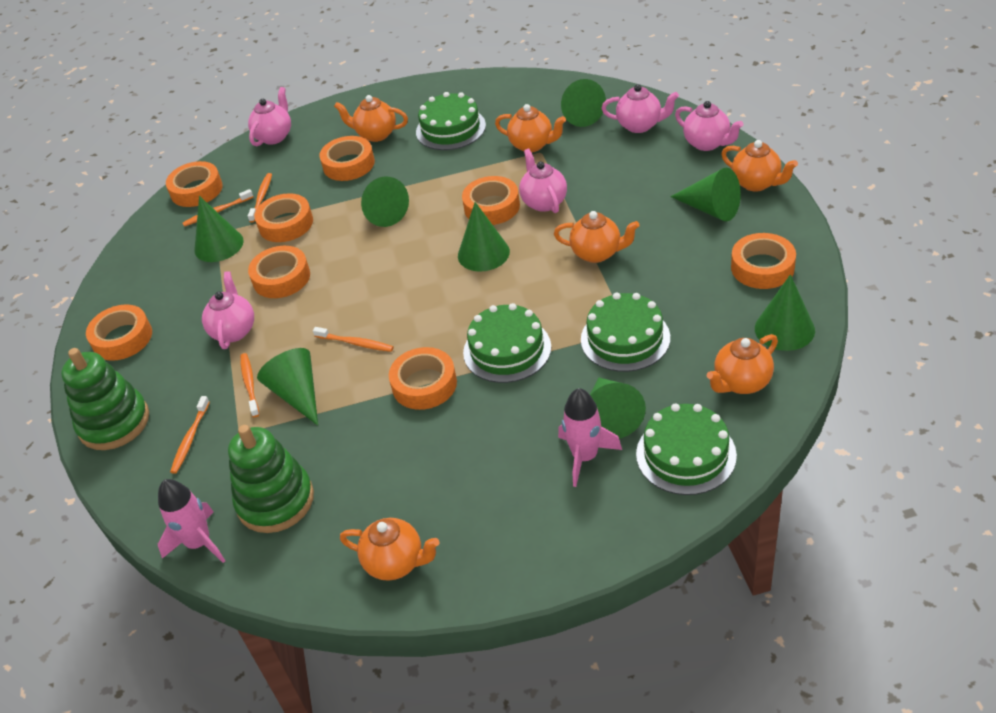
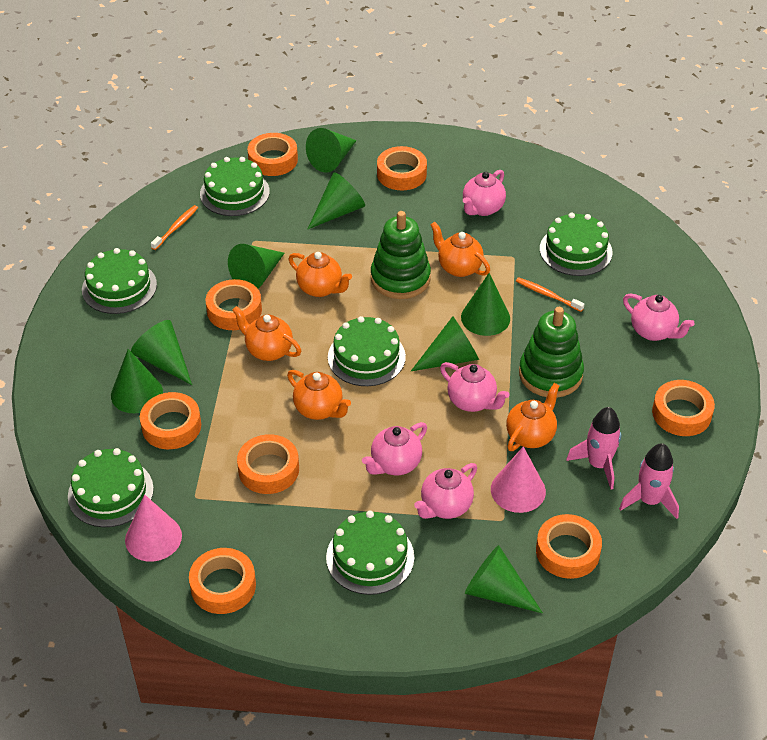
green cake: [416,92,486,150] [463,303,551,383] [581,292,670,372] [636,403,737,495] = 4 -> [68,448,154,527] [82,248,157,314] [200,157,270,216] [326,511,414,595] [328,316,406,386] [540,213,612,276] = 6
orange teapot: [334,95,408,142] [340,518,439,581] [495,104,566,153] [554,211,640,263] [707,334,778,394] [721,140,798,191] = 6 -> [232,306,301,361] [287,370,351,420] [289,252,352,297] [431,222,490,277] [506,383,560,451] = 5
orange toothbrush: [170,396,210,474] [183,189,254,227] [240,353,259,417] [248,173,272,223] [313,327,394,352] = 5 -> [151,205,198,250] [516,277,584,312] = 2
pink cone: none = 0 -> [125,494,182,562] [491,446,546,513] = 2

